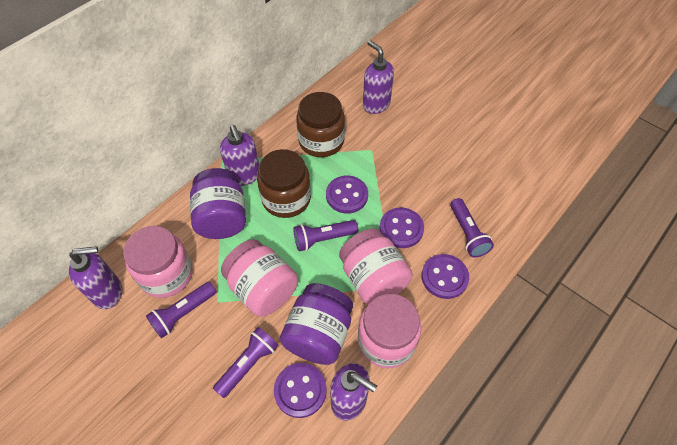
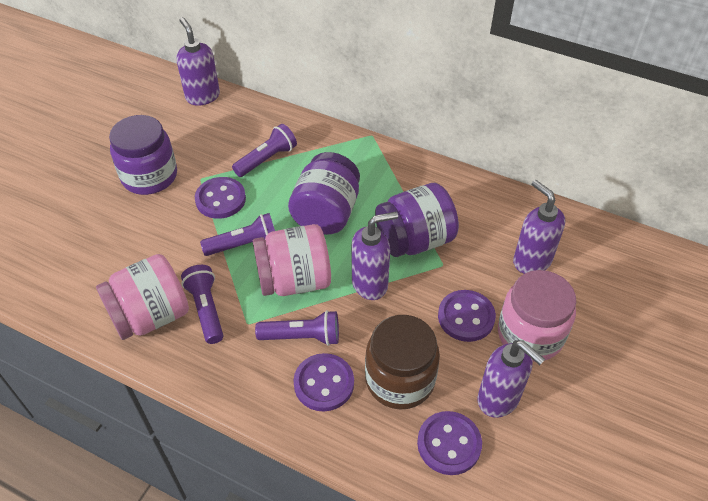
brown jar: [257,149,311,218] [296,92,345,157] = 2 -> [365,315,440,409] = 1
pink jar: [123,226,193,298] [221,239,298,317] [339,228,413,305] [358,294,421,368] = 4 -> [96,254,189,340] [253,224,331,296] [498,270,576,362] = 3
purple jar: [190,168,246,239] [280,283,353,365] = 2 -> [109,115,177,195] [288,152,360,235] [375,183,459,257] = 3

